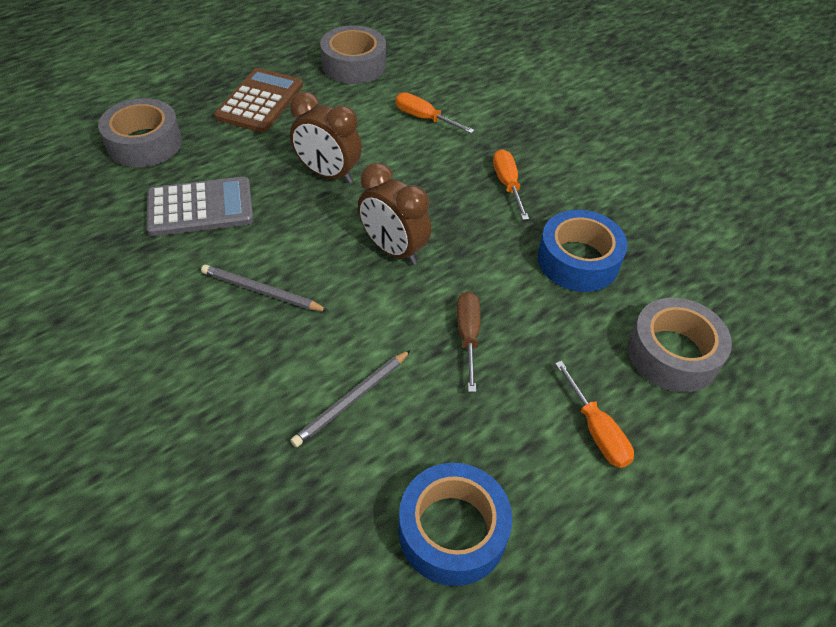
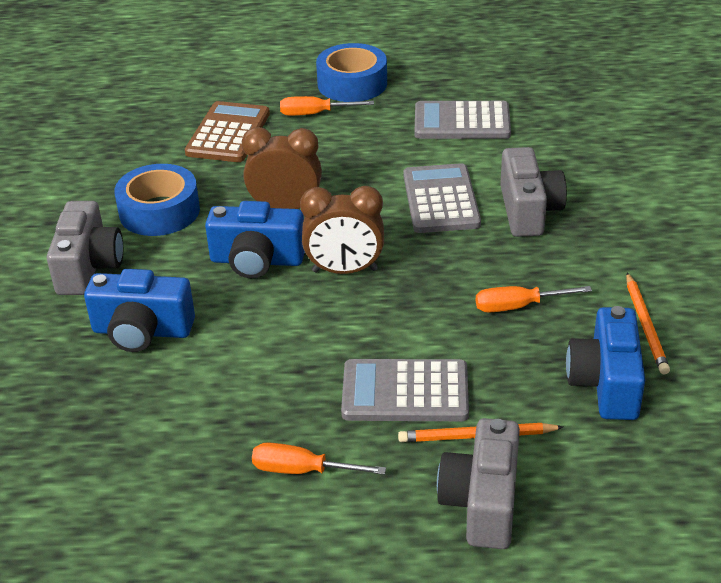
blue camera: none = 0 -> [84,269,195,352] [205,201,305,278] [566,306,645,420] = 3
brown screwdriver: [457,291,480,392] = 1 -> none = 0
grey calculator: [147,177,254,236] = 1 -> [341,359,469,421] [403,163,481,233] [415,101,511,139] = 3
grey camera: none = 0 -> [47,201,123,295] [437,418,520,549] [500,147,567,237] = 3
grey pencil: [201,265,328,311] [290,350,411,447] = 2 -> none = 0
grey tape: [98,98,182,167] [320,25,386,84] [628,298,732,392] = 3 -> none = 0
orange pencil: none = 0 -> [398,423,563,442] [626,273,670,375] = 2

